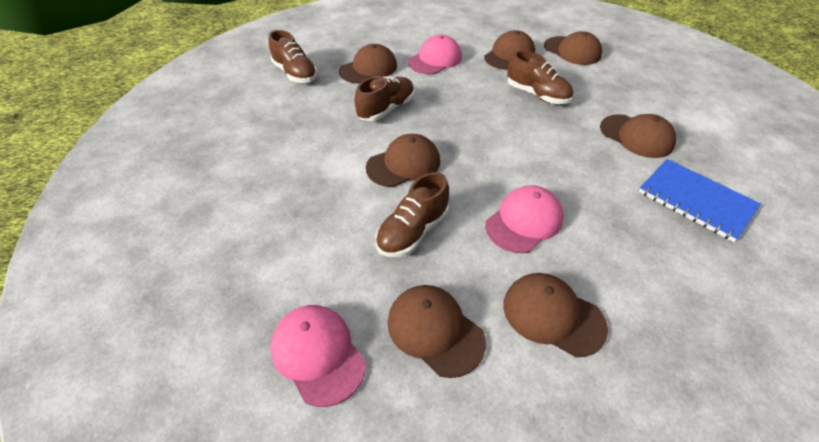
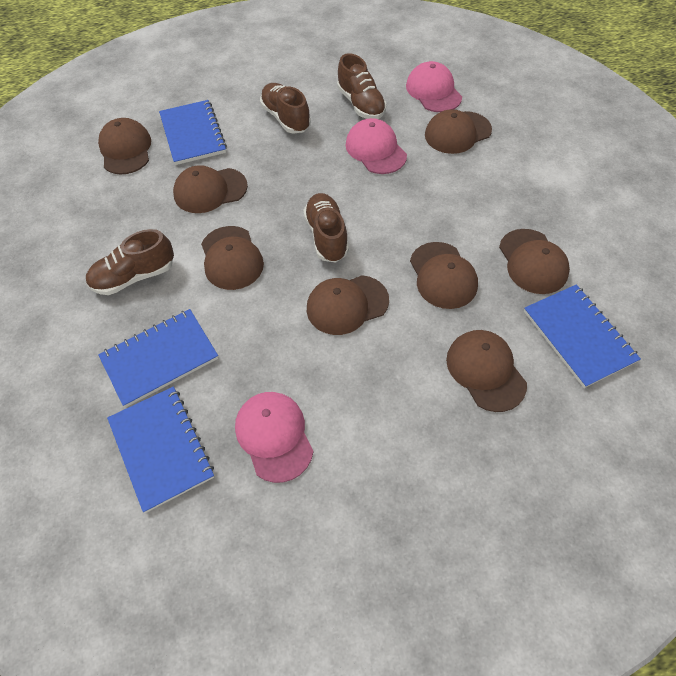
blue notebook: [639,159,761,242] = 1 -> [98,309,218,407] [107,387,214,513] [159,100,227,165] [524,284,641,388] = 4
brown cap: [339,44,397,84] [366,134,440,187] [387,285,486,378] [484,30,535,70] [503,273,608,357] [544,31,602,65] [600,114,676,158] = 7 -> [98,118,151,175] [173,165,248,213] [201,226,264,290] [307,275,389,335] [410,242,478,309] [425,109,492,154] [446,330,527,412] [499,229,570,294] = 8

